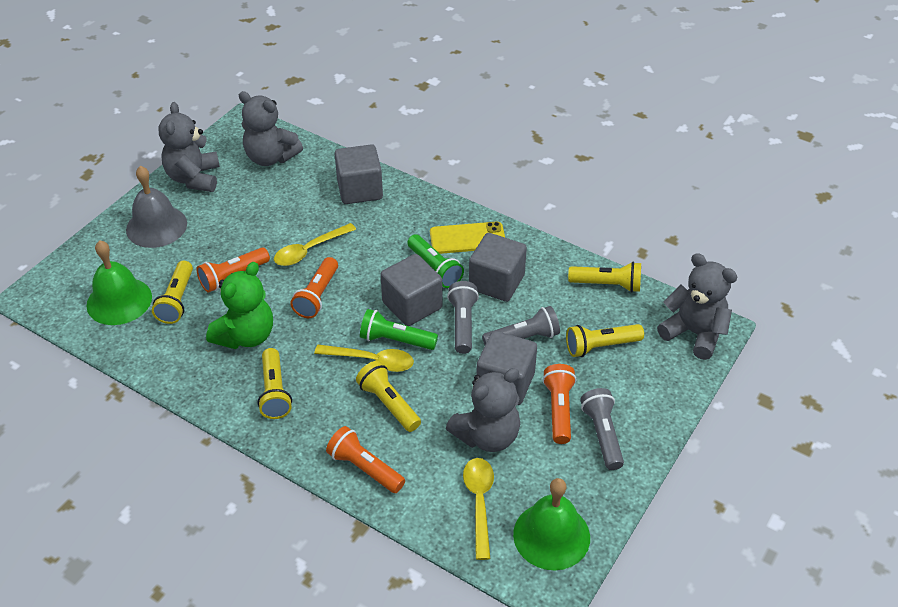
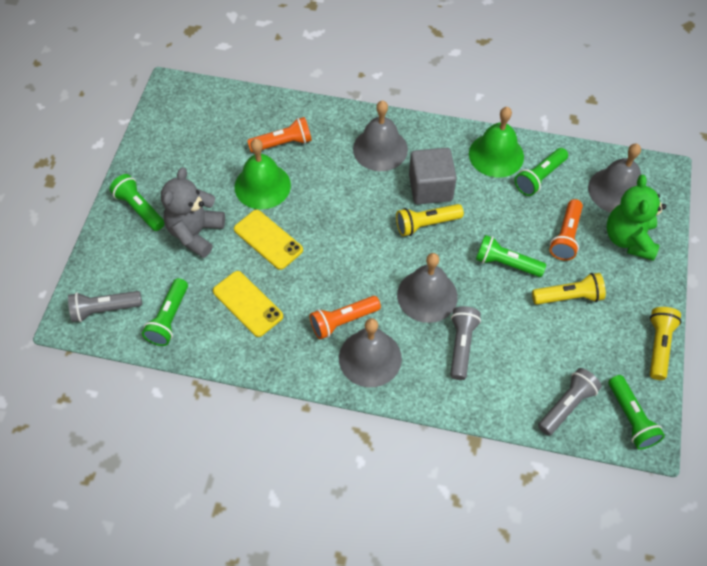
green flashlight: [360,309,438,350] [407,234,464,288] = 2 -> [109,174,165,231] [142,278,188,346] [476,235,546,277] [515,148,568,196] [609,375,665,450] = 5
grey bell: [126,166,187,248] = 1 -> [339,318,402,387] [353,100,408,171] [397,253,458,323] [588,144,641,213] = 4
grey cube: [334,144,383,204] [380,254,443,326] [469,233,527,302] [476,331,537,405] = 4 -> [409,148,457,204] = 1
grey teddy bear: [159,102,220,192] [239,91,303,166] [446,368,520,452] [657,253,738,360] = 4 -> [161,167,225,258] = 1
orange flashlight: [196,247,270,293] [290,257,338,318] [326,426,405,493] [542,364,576,444] = 4 -> [247,117,312,153] [310,296,381,339] [550,199,583,261] = 3
yellow flashlight: [152,261,193,324] [258,348,292,419] [356,361,421,432] [566,324,644,357] [568,262,641,293] = 5 -> [396,204,464,236] [532,273,606,305] [650,307,682,380] = 3
yellow phone: [430,222,505,254] = 1 -> [213,271,283,337] [234,210,303,270] = 2
yellow spoon: [274,223,356,266] [314,345,414,372] [463,458,494,560] = 3 -> none = 0

